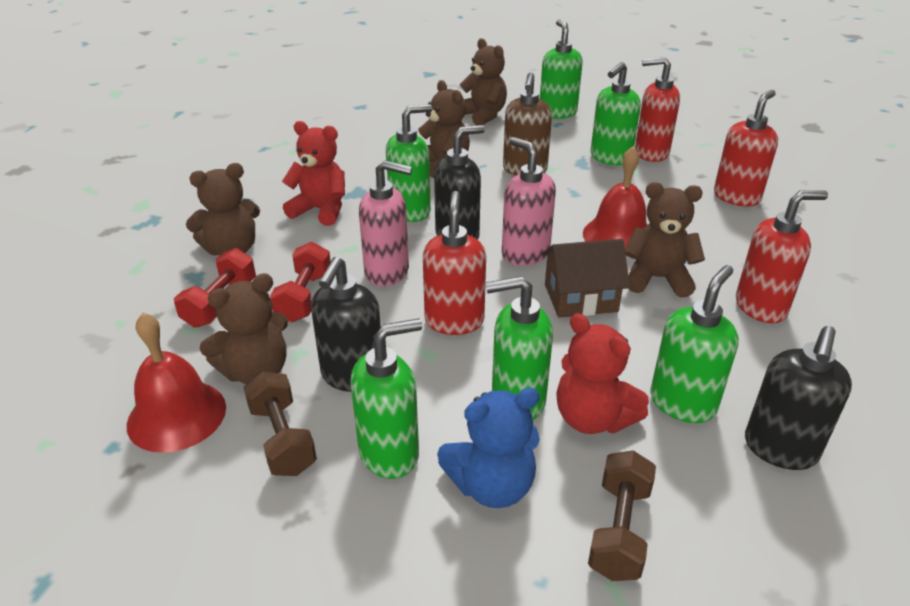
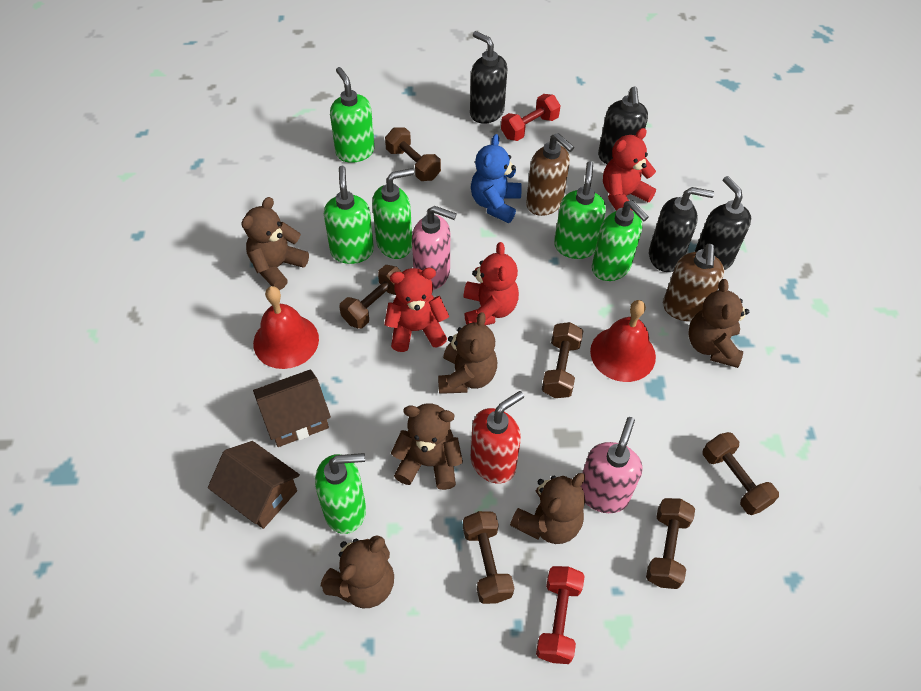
black soap dispenser: [311,257,381,392] [434,125,485,240] [745,326,852,470] = 3 -> [470,31,508,124] [598,86,648,164] [649,187,714,272] [694,176,751,270] = 4
brown dumbbell: [244,371,317,476] [588,450,656,581] = 2 -> [339,265,402,329] [385,128,441,181] [463,511,514,604] [542,322,583,398] [646,498,695,589] [702,432,779,515] = 6
brown house: [542,239,630,318] = 1 -> [208,441,300,529] [253,369,331,447] = 2
brown soap dispenser: [503,73,552,176] = 1 -> [526,133,574,216] [663,244,724,321] = 2
brown teddy bear: [186,163,260,256] [200,273,288,384] [418,80,470,178] [460,38,507,126] [625,182,705,298] = 5 -> [241,197,309,290] [321,535,394,608] [391,403,463,490] [438,312,497,394] [510,473,585,544] [688,279,749,368] = 6
red soap dispenser: [423,191,486,335] [635,57,680,162] [714,90,778,207] [736,190,828,324] = 4 -> [471,391,524,484] = 1
red teddy bear: [282,121,345,226] [556,313,649,434] = 2 -> [384,268,449,352] [464,242,519,325] [603,128,656,211] = 3

